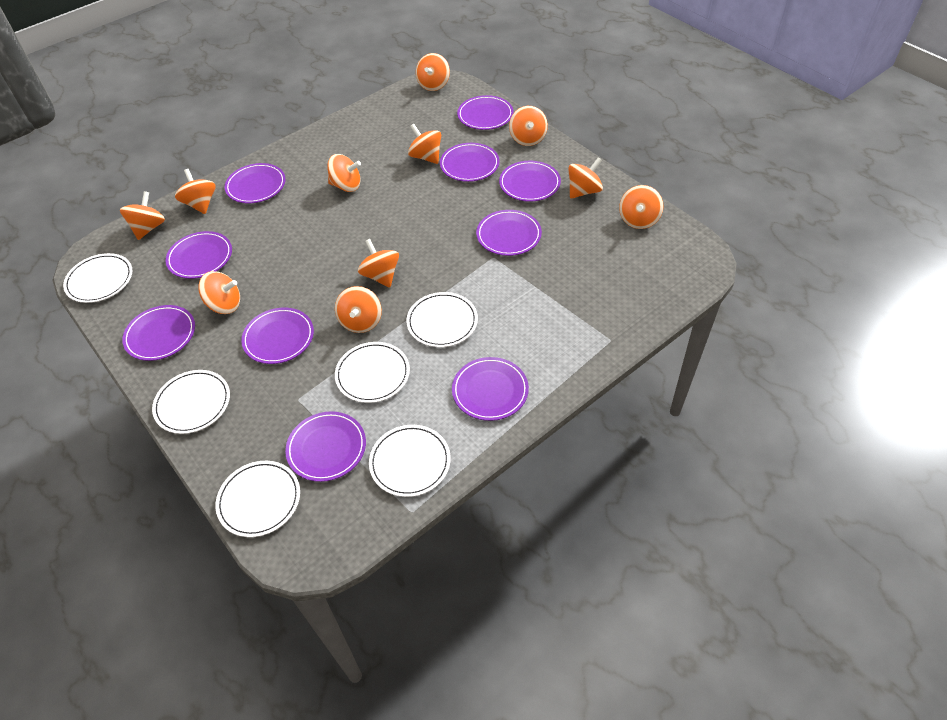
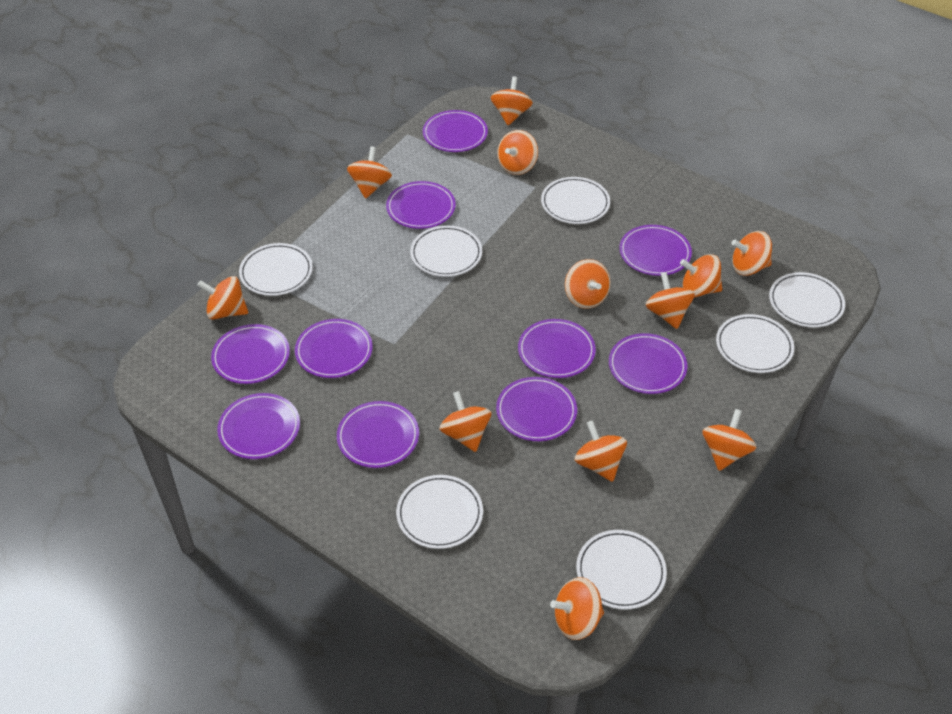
orange spinning top: [120,191,165,240] [175,169,216,214] [198,271,240,314] [327,154,361,192] [335,286,382,333] [358,239,399,288] [408,124,441,164] [416,53,450,91] [509,106,548,146] [568,157,603,199] [619,185,664,229] = 11 -> [197,276,248,320] [347,146,392,199] [439,391,491,452] [491,76,533,125] [497,130,538,175] [550,577,604,640] [565,259,611,309] [574,420,627,482] [645,272,695,329] [680,254,722,297] [702,409,757,471] [732,231,772,276] = 12
white plate: [63,253,132,303] [152,370,230,434] [216,461,300,537] [335,342,410,403] [369,425,451,497] [406,292,478,347] = 6 -> [239,243,313,296] [396,475,483,549] [410,225,482,277] [541,177,610,224] [576,530,667,610] [716,314,795,373] [769,272,845,327] = 7

